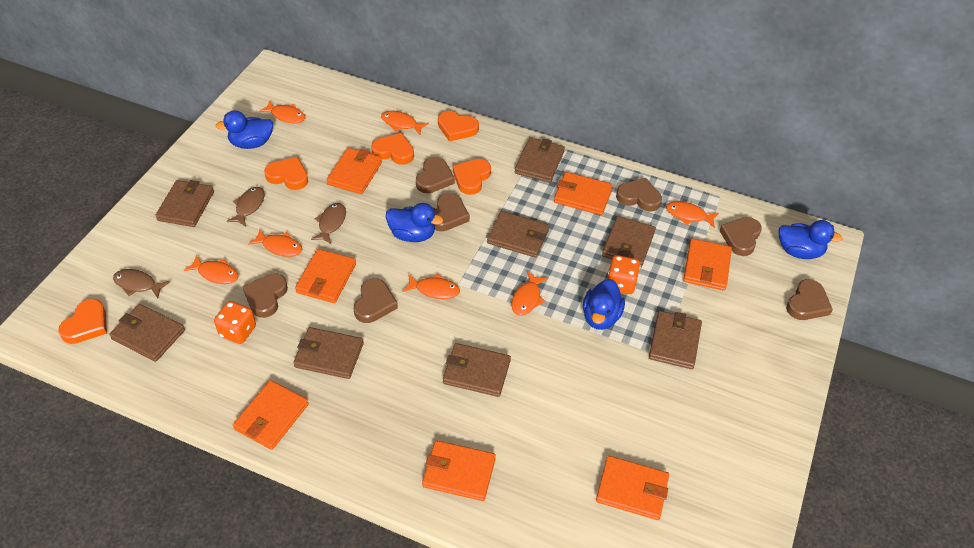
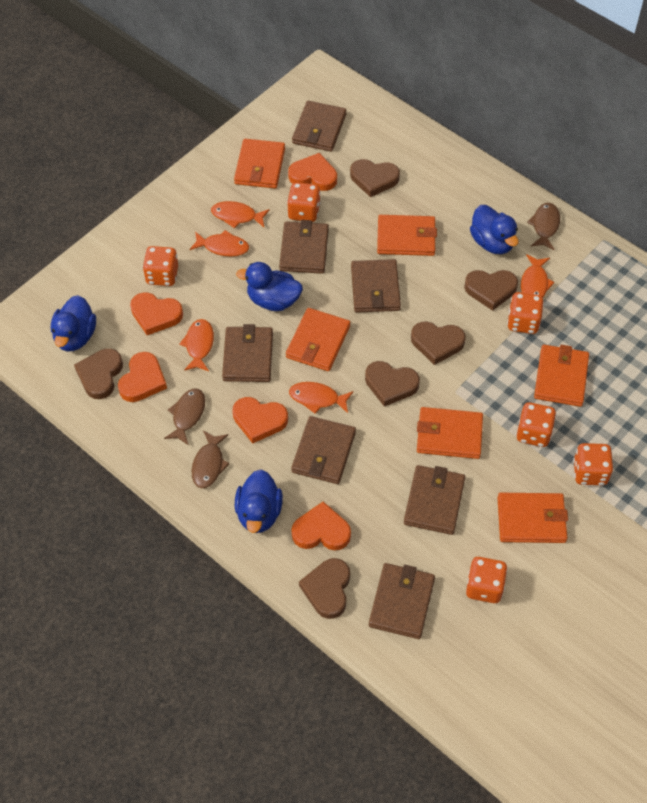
brown heart: [242,273,288,318] [354,278,398,323] [416,157,455,193] [434,193,470,231] [616,178,662,212] [719,217,762,256] [786,279,833,320] = 7 -> [74,348,123,399] [299,558,350,619] [350,159,400,197] [365,361,420,407] [411,321,466,365] [464,270,518,311] = 6
brown wallet: [109,304,185,362] [155,180,214,227] [293,327,364,379] [443,343,511,397] [487,211,549,258] [515,138,565,183] [602,216,656,268] [649,311,702,369] = 8 -> [222,324,273,382] [279,220,329,274] [291,416,356,484] [292,101,346,152] [351,259,401,313] [369,563,435,639] [404,465,465,535] = 7
orange dice: [214,301,256,344] [608,255,640,294] = 2 -> [143,246,178,286] [287,182,321,222] [466,557,508,603] [507,292,544,334] [517,402,556,447] [573,443,613,485] = 6
orange fish: [184,255,239,284] [248,229,302,257] [259,100,306,123] [381,111,429,135] [402,274,460,299] [511,271,548,316] [666,201,719,228] = 7 -> [179,319,214,371] [190,230,249,257] [211,201,270,228] [289,382,353,414] [521,254,555,297] = 5
orange wallet: [233,380,309,450] [295,249,356,303] [327,148,382,194] [422,440,496,501] [554,172,613,215] [596,456,669,520] [683,239,732,291] = 7 -> [234,139,285,188] [286,308,350,371] [377,215,437,256] [417,407,483,459] [498,493,568,543] [534,345,589,407] = 6

